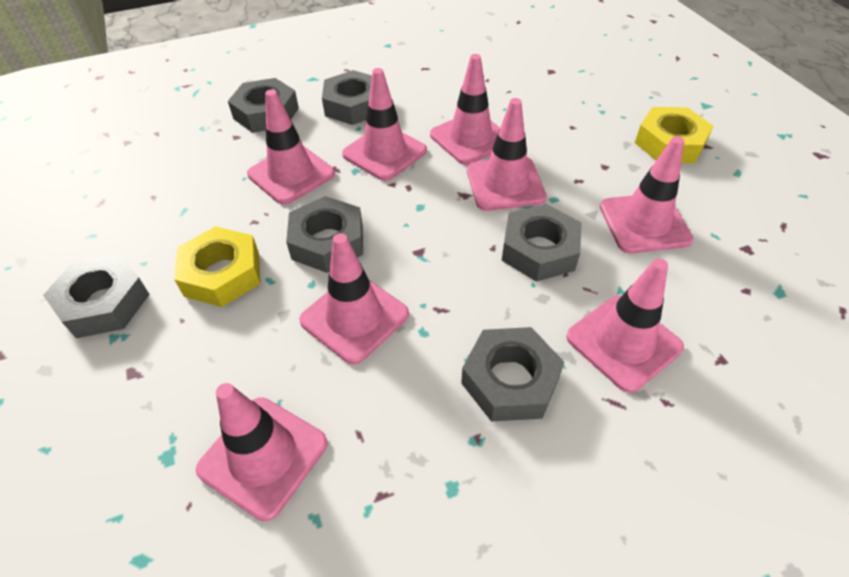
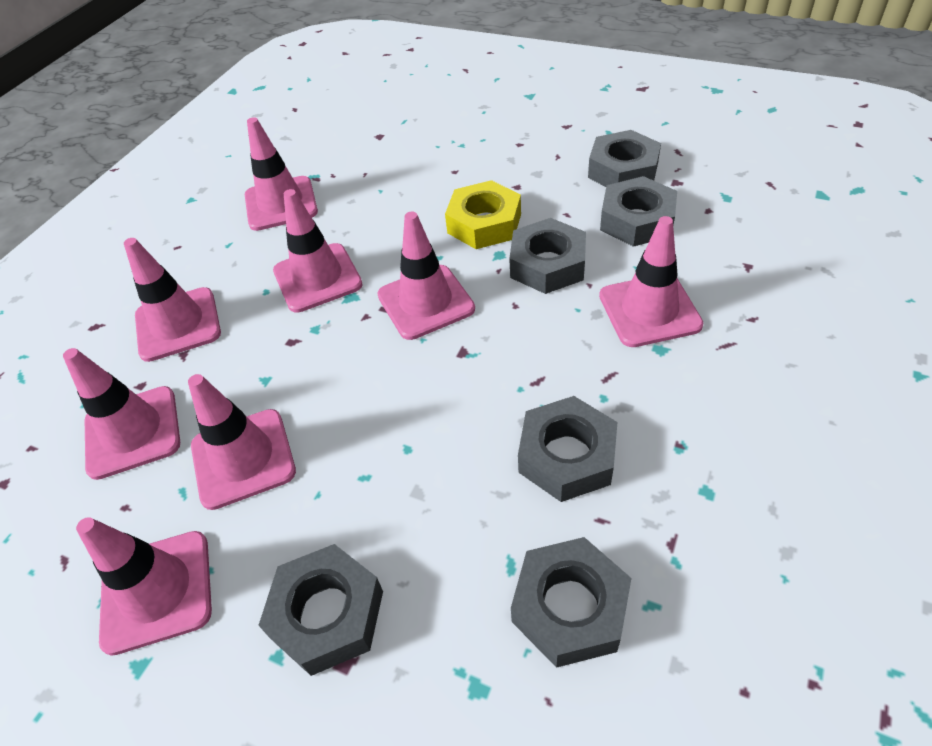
yellow nut: [174,226,260,307] [635,107,713,163] = 2 -> [445,180,521,249] = 1

